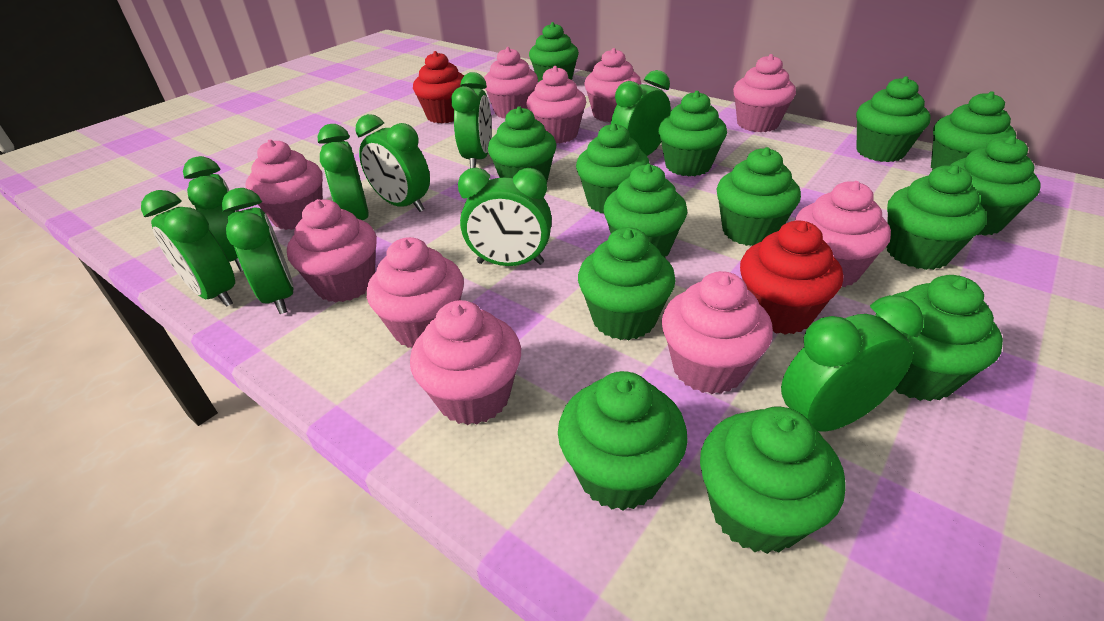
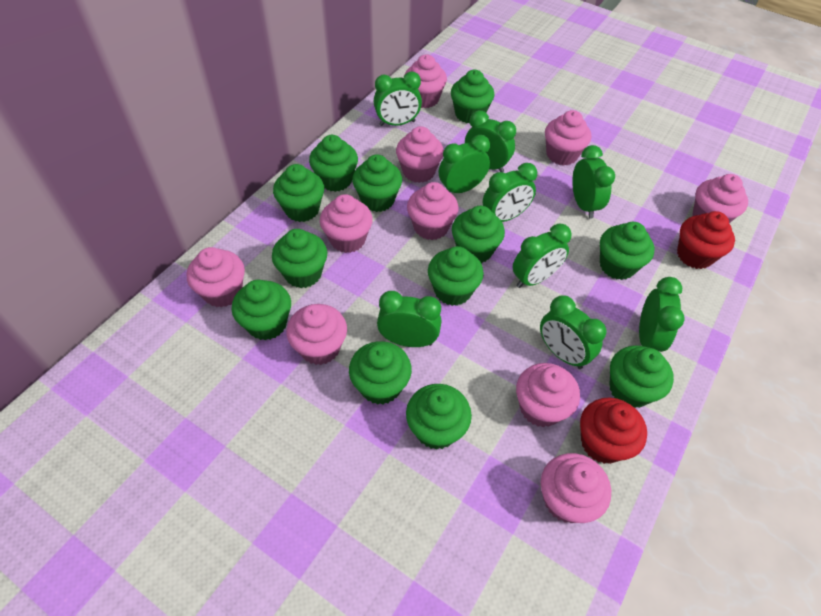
green cupcake: [488,106,557,182] [529,22,579,82] [558,371,688,511] [576,123,650,213] [578,227,676,340] [604,164,688,257] [658,91,727,176] [700,407,846,554] [717,147,801,246] [856,76,931,162] [875,275,1003,401] [886,164,987,270] [931,91,1016,170] [950,135,1041,236] = 14 -> [232,280,291,340] [272,229,327,288] [273,164,324,222] [309,135,358,192] [349,341,412,405] [352,154,402,212] [406,384,472,450] [428,246,484,306] [451,70,494,124] [452,206,505,263] [600,222,655,280] [609,346,674,408] = 12

